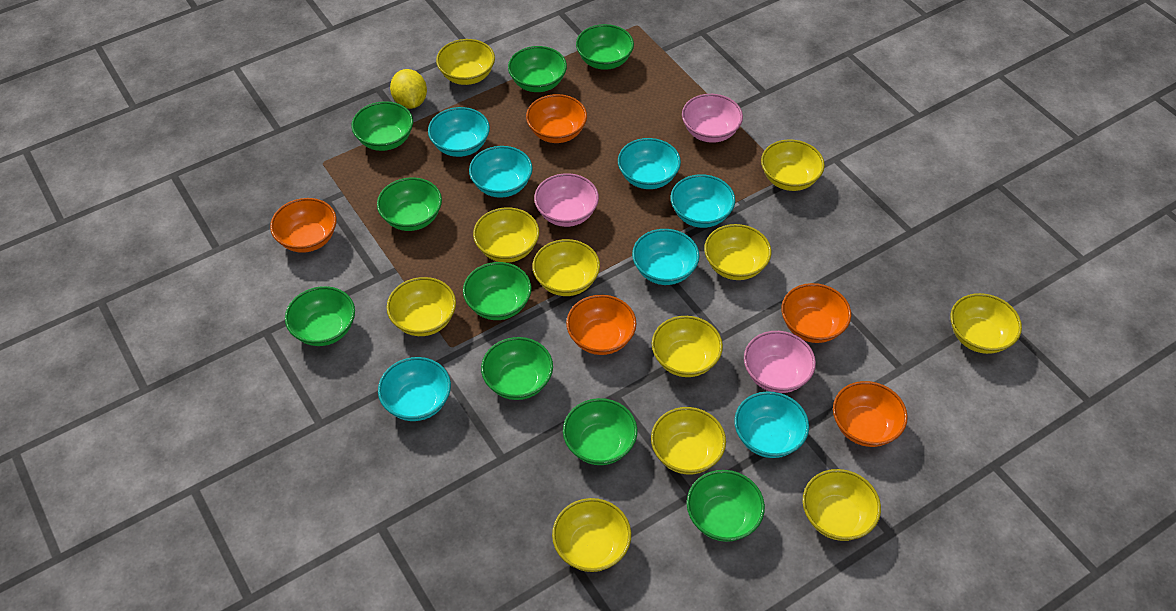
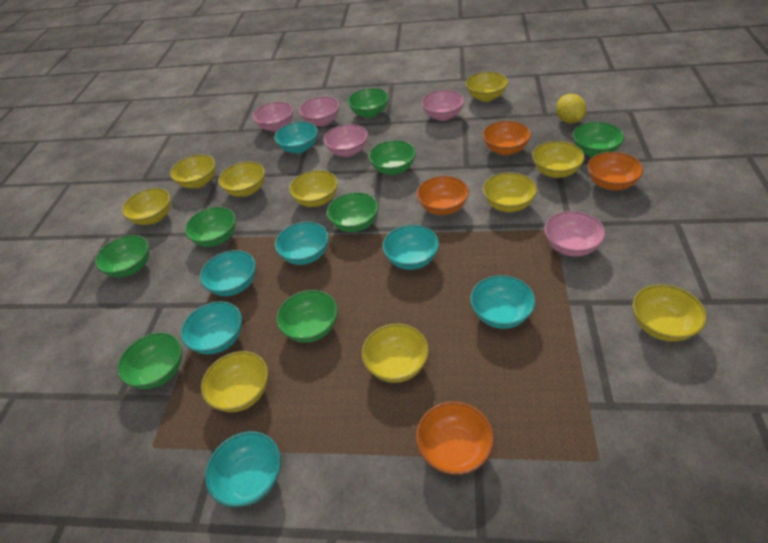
green bowl: [285,286,355,346] [351,101,413,151] [377,178,442,231] [463,262,532,320] [481,337,553,400] [508,46,567,92] [563,398,638,465] [576,24,634,70] [687,470,765,542] = 9 -> [95,235,149,277] [117,332,182,389] [185,207,236,247] [276,290,338,343] [327,192,379,232] [348,88,389,118] [369,140,416,175] [573,122,625,157] = 8
orange bowl: [270,198,337,253] [526,94,587,143] [566,295,636,355] [781,283,851,343] [833,381,908,447] = 5 -> [416,401,494,475] [417,176,469,215] [483,121,531,155] [587,152,644,190] = 4
pink bowl: [534,173,599,227] [682,94,743,143] [744,331,816,393] = 3 -> [252,102,293,132] [299,96,340,127] [323,124,368,157] [421,90,465,121] [544,211,606,257] = 5
yellow bowl: [387,277,456,336] [436,39,495,85] [473,207,539,263] [532,239,600,296] [552,498,631,572] [651,407,726,475] [652,316,723,377] [704,224,771,280] [761,139,825,191] [802,469,881,541] [950,293,1022,354] = 11 -> [122,188,171,225] [170,154,216,188] [201,351,268,412] [218,161,265,197] [289,170,338,207] [362,324,429,383] [466,72,508,102] [483,172,537,212] [532,141,585,178] [632,284,707,342] = 10

